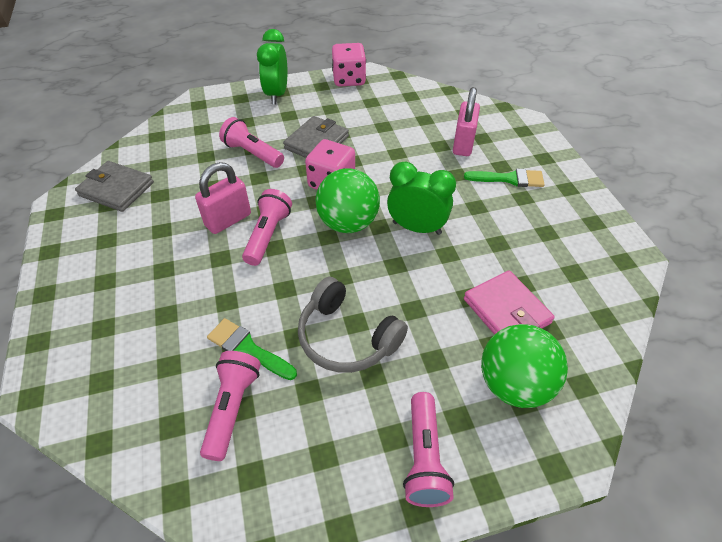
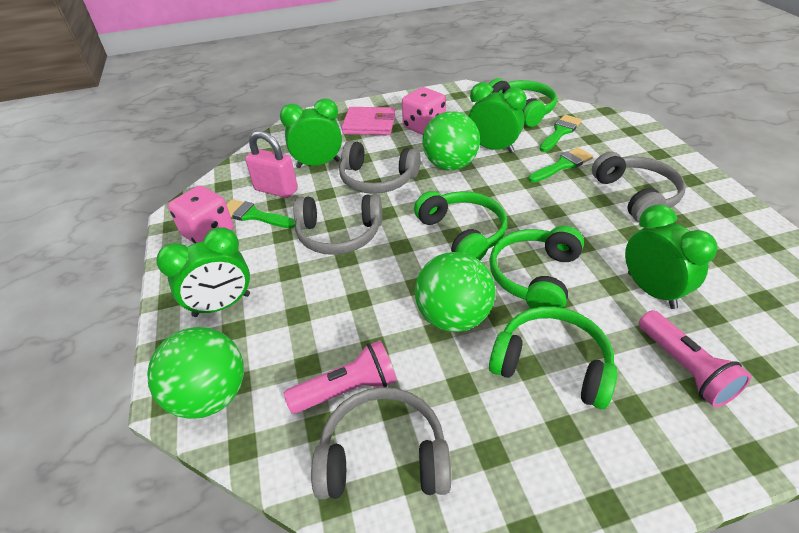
green ball: [316,168,380,233] [481,324,568,408] = 2 -> [147,327,244,419] [415,252,495,332] [422,111,480,170] = 3
green brush: [207,318,297,380] [464,169,545,187] = 2 -> [226,199,295,228] [528,147,594,183] [539,115,582,152] = 3
green clock: [257,29,287,104] [387,161,456,235] = 2 -> [156,227,250,317] [280,99,342,168] [468,82,527,153] [625,204,718,309] = 4
green headphones: none = 0 -> [414,191,507,260] [489,78,557,127] [489,226,584,309] [489,306,618,409] = 4
grey headphones: [298,277,408,373] = 1 -> [293,194,382,255] [311,387,451,499] [339,141,421,194] [592,152,686,222] = 4
grey wallet: [75,161,154,212] [283,116,349,158] = 2 -> none = 0
pink flashlight: [200,351,261,461] [219,117,284,168] [242,189,292,266] [403,392,454,507] = 4 -> [284,340,397,414] [639,310,751,407] = 2
pink padlock: [195,162,251,234] [453,87,480,156] = 2 -> [245,131,298,198] = 1

